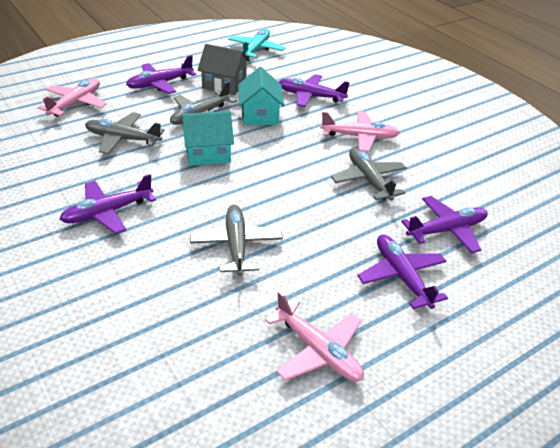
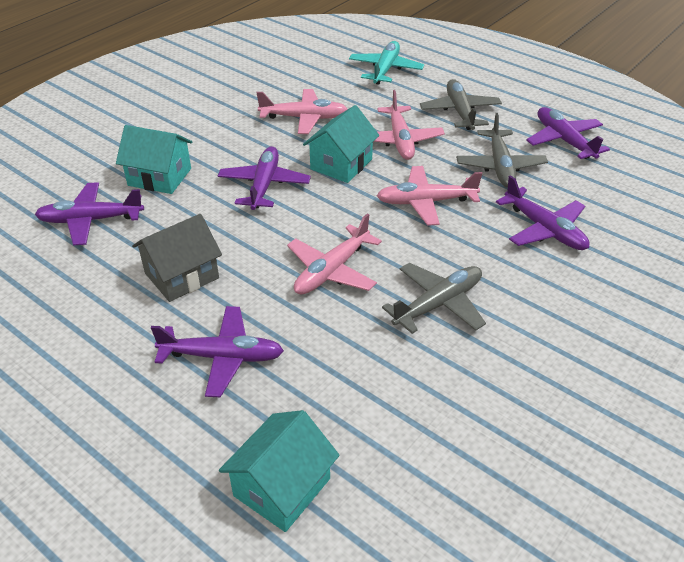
grey plane: [85,112,165,154] [170,81,237,125] [190,205,283,276] [331,148,407,201] = 4 -> [382,263,486,334] [420,79,502,130] [456,113,548,188] = 3
pink plane: [38,78,107,117] [265,291,364,382] [320,111,400,152] = 3 -> [256,89,348,134] [287,213,382,294] [373,90,445,160] [377,166,482,226] = 4
turquoise house: [182,111,234,166] [238,67,284,125] = 2 -> [116,125,192,194] [219,410,340,532] [303,105,379,183] = 3

